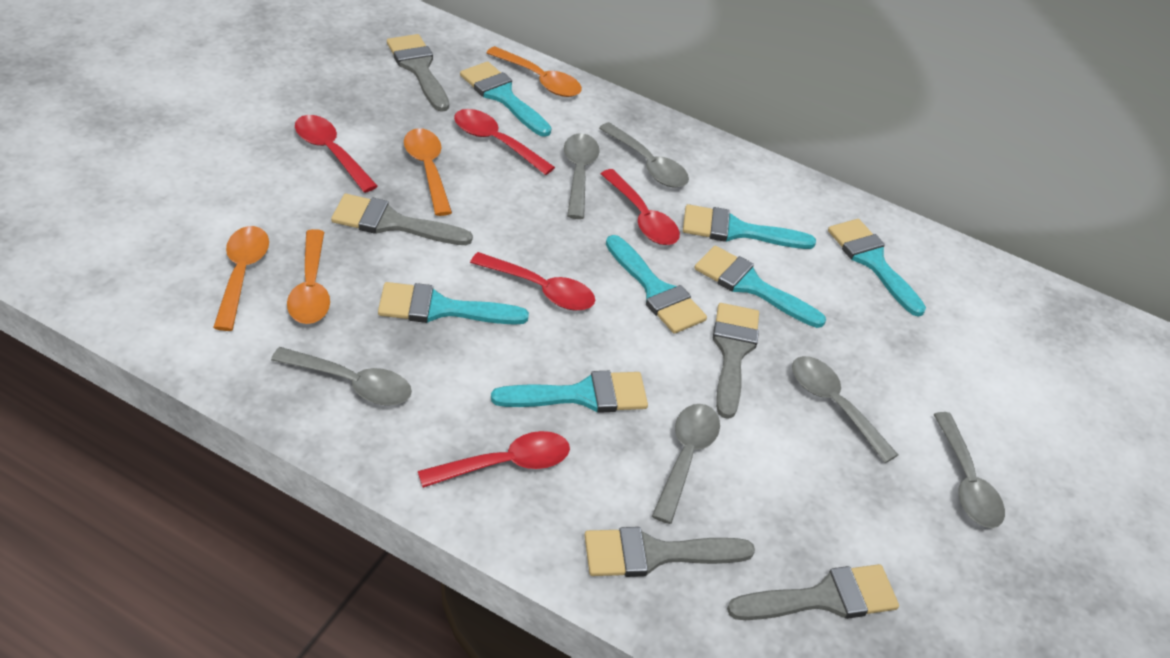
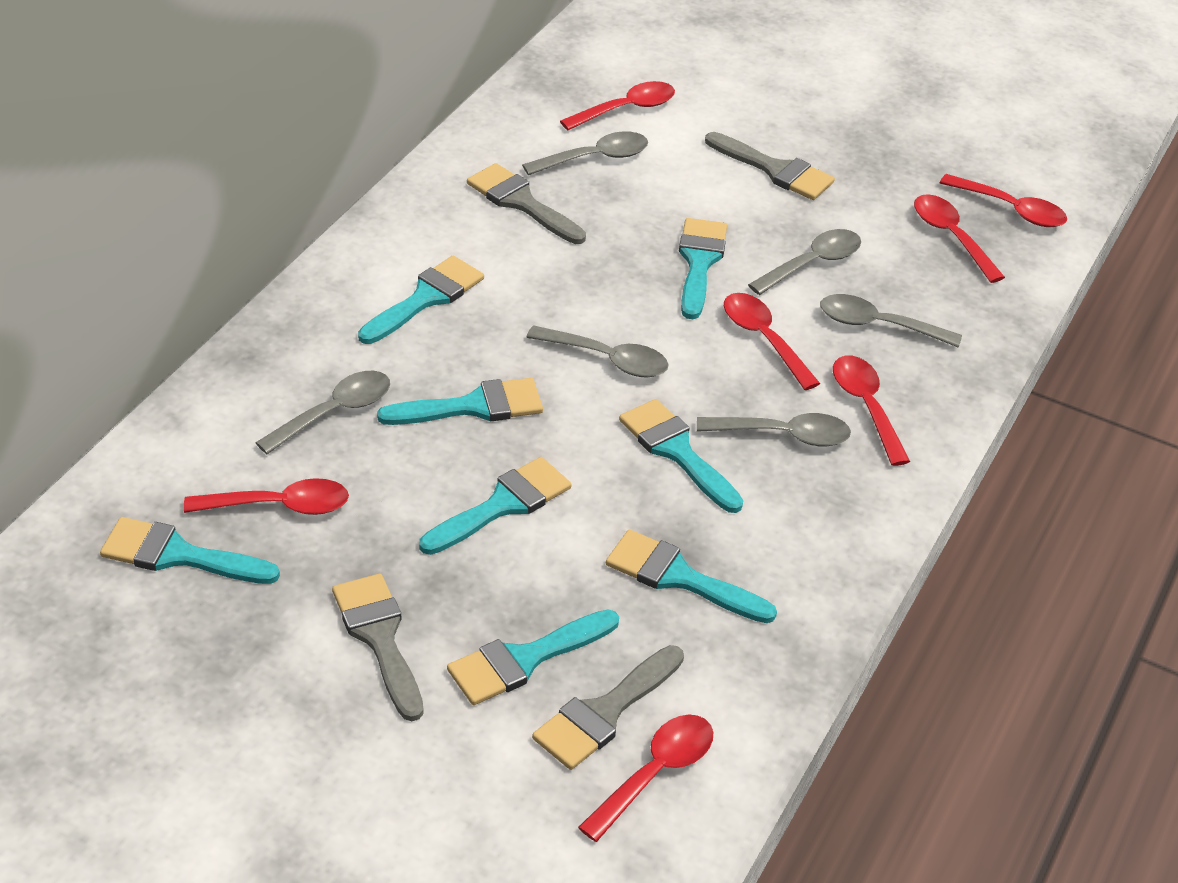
grey brush: [331,194,473,245] [387,34,449,112] [584,527,755,577] [713,303,759,419] [727,564,899,620] = 5 -> [332,574,424,721] [467,163,586,244] [532,645,684,770] [705,132,835,200] = 4
orange spoon: [213,226,269,331] [287,229,330,324] [404,128,452,216] [486,46,582,97] = 4 -> none = 0
red spoon: [295,115,378,193] [418,431,570,488] [454,109,555,175] [470,252,595,310] [601,169,680,245] = 5 -> [184,478,349,515] [560,81,675,130] [578,715,713,842] [724,293,820,390] [833,356,910,466] [914,194,1005,283] [940,174,1067,227] = 7
turquoise brush: [378,282,529,325] [460,61,551,137] [491,371,648,413] [606,235,707,334] [683,204,816,249] [694,246,826,328] [828,219,926,317] = 7 -> [100,517,280,584] [358,256,484,344] [377,378,543,425] [419,457,572,555] [447,609,619,705] [606,529,777,623] [619,399,743,513] [679,218,727,319] = 8

